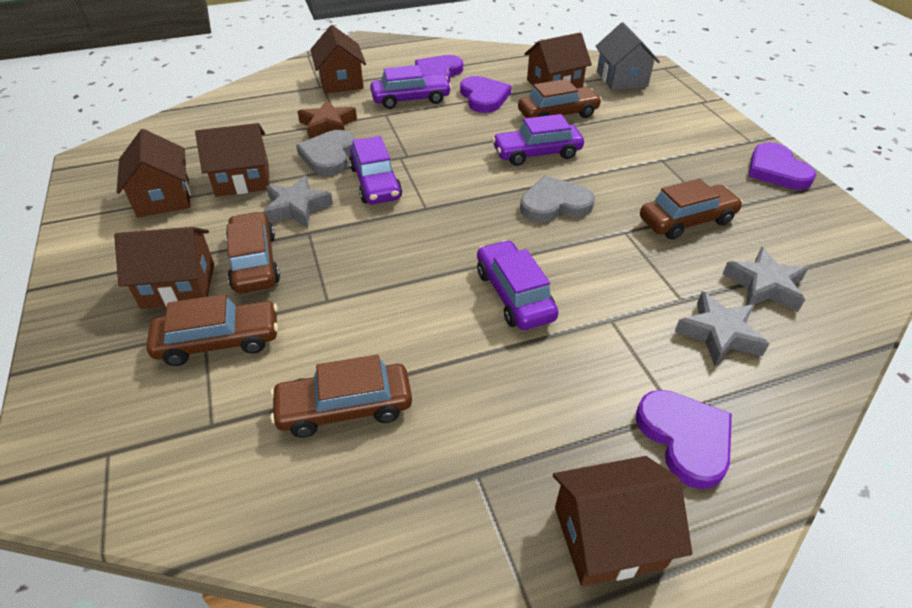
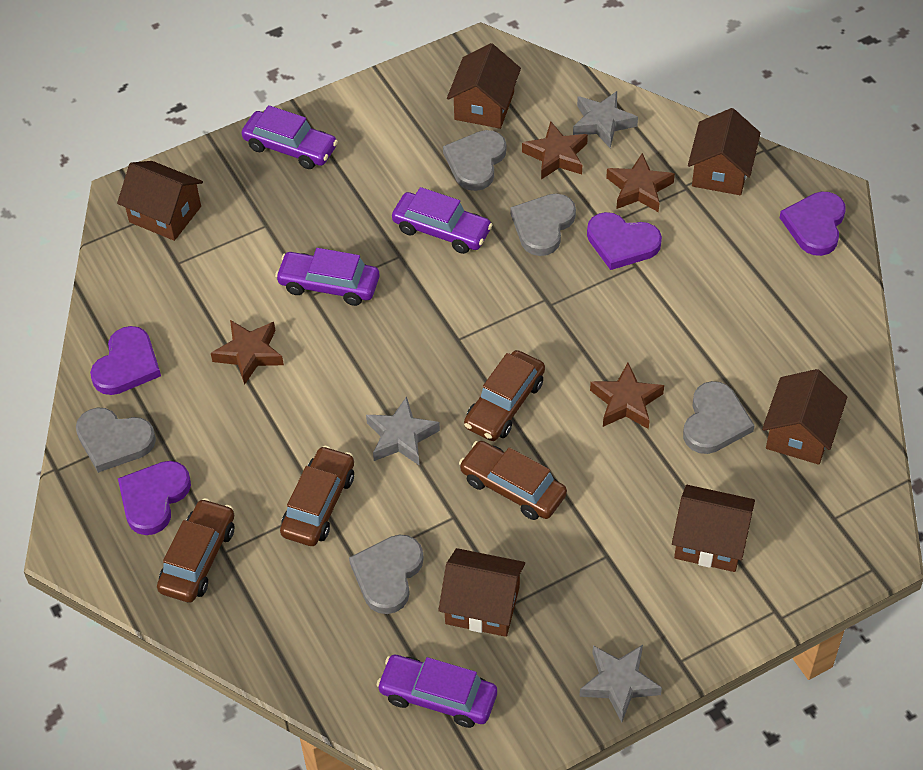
brown car: [146,294,278,366] [226,211,280,293] [270,355,412,438] [518,79,602,118] [640,179,743,240] = 5 -> [157,498,234,603] [280,446,354,546] [459,441,567,520] [464,350,545,441] = 4
brown star: [297,100,357,139] = 1 -> [211,320,284,385] [522,121,588,180] [590,363,664,429] [606,153,675,212] = 4
grey heart: [296,130,355,176] [520,175,595,222] = 2 -> [76,407,156,473] [349,535,424,614] [443,130,506,191] [511,194,576,256] [683,381,755,454] = 5
grey house: [596,22,660,90] = 1 -> none = 0

